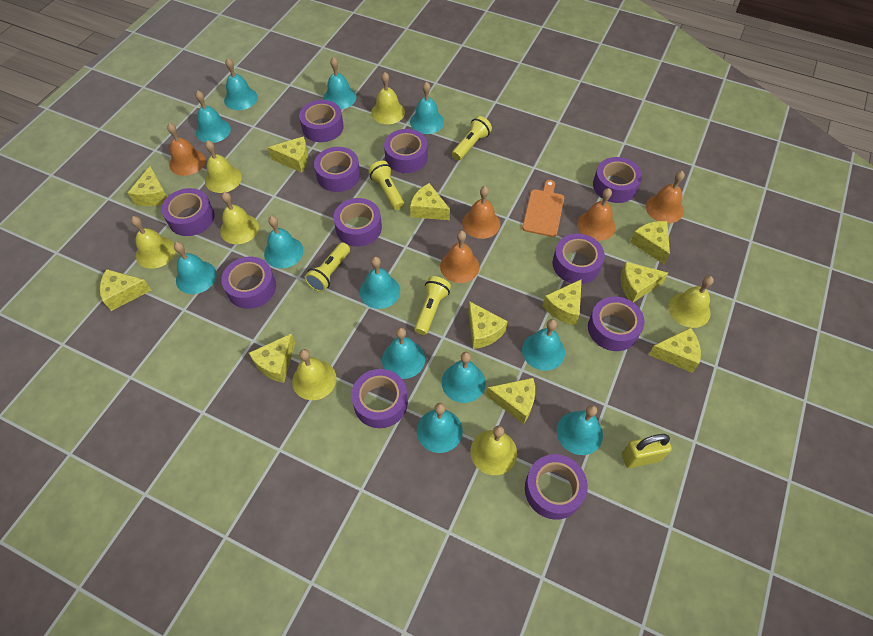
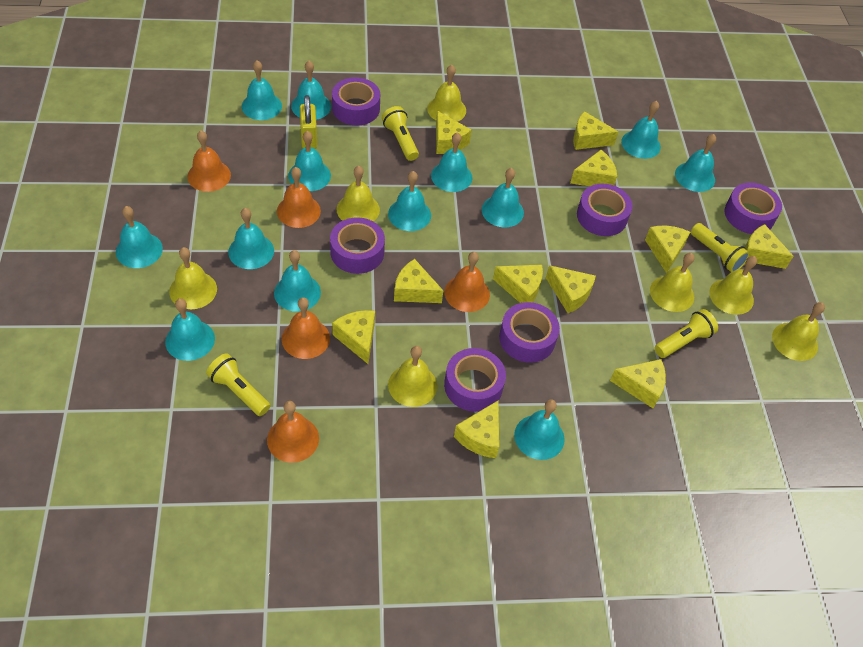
orange cutting board: [522,180,564,237] = 1 -> none = 0
purple tape: [162,188,214,236] [221,257,276,309] [299,100,344,142] [314,147,360,192] [333,198,382,247] [351,369,408,428] [384,129,428,173] [525,454,588,520] [553,234,605,284] [588,296,645,351] [593,157,642,203] = 11 -> [330,217,385,274] [332,77,380,125] [444,348,506,412] [499,302,560,363] [577,184,632,236] [725,183,782,234] = 6
turquoise bell: [174,242,217,294] [195,90,231,143] [224,58,258,110] [264,216,304,268] [323,57,356,109] [360,257,400,309] [382,327,425,379] [410,82,444,134] [417,403,463,453] [442,352,486,403] [522,319,565,371] [557,405,603,455] = 12 -> [116,206,163,268] [165,298,215,361] [228,208,274,269] [242,60,282,120] [274,250,321,312] [288,131,331,191] [291,61,331,120] [388,171,431,231] [431,132,472,192] [482,168,524,227] [514,399,565,460] [621,101,661,159] [675,134,716,192] = 13

